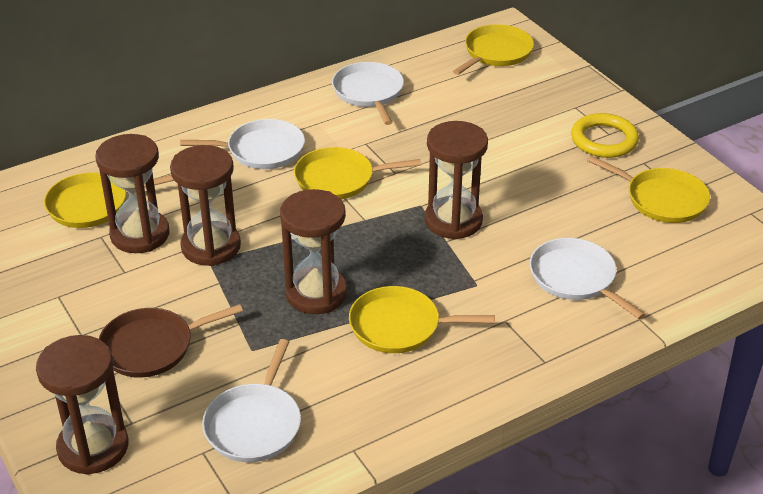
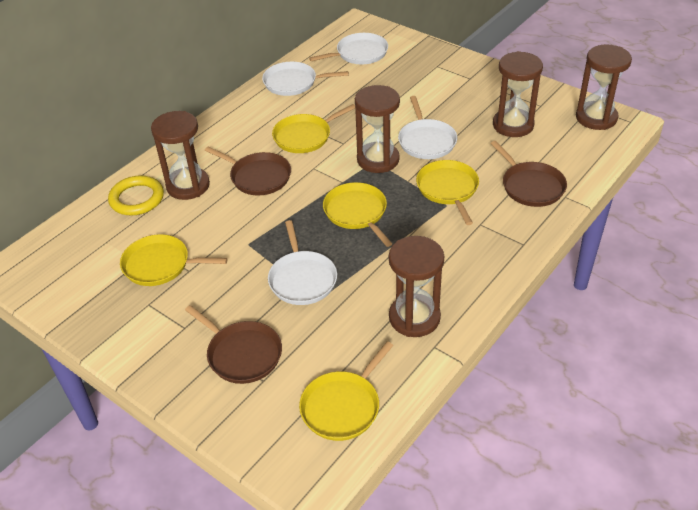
brown pan: [99,304,243,378] = 1 -> [185,305,282,384] [205,147,291,195] [490,141,567,207] = 3

